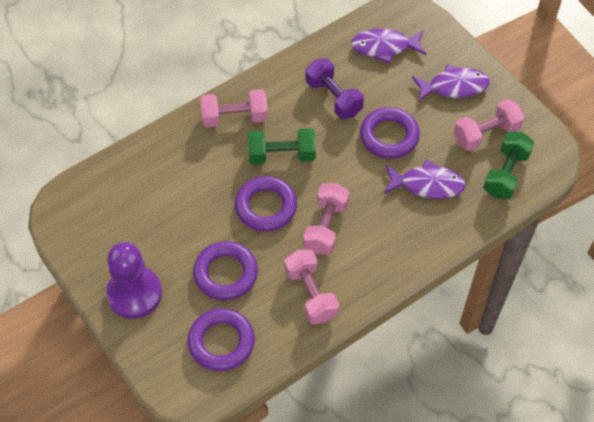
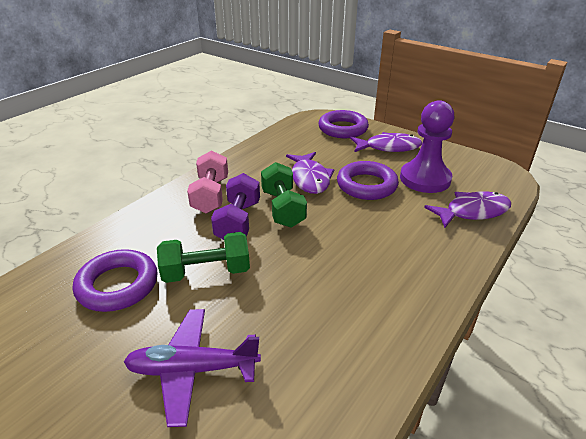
pink dumbbell: [200,89,268,127] [284,249,339,324] [303,183,349,255] [454,99,524,151] = 4 -> [187,150,228,214] = 1
purple plane: none = 0 -> [124,309,261,427] = 1
purple ring: [188,308,255,371] [193,241,258,300] [235,176,297,231] [360,107,420,159] = 4 -> [73,249,158,312] [319,110,369,138] [337,161,399,200] = 3

